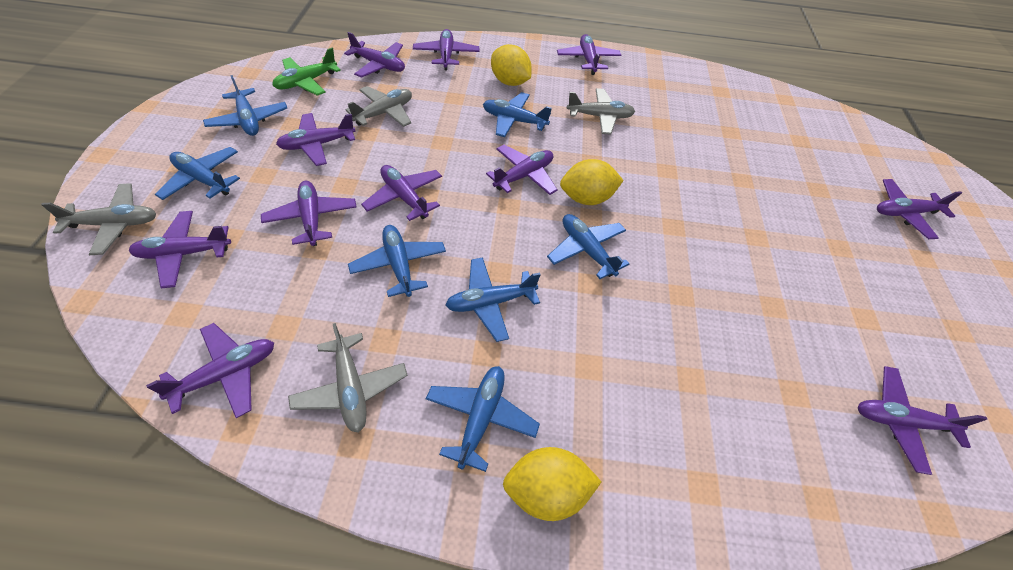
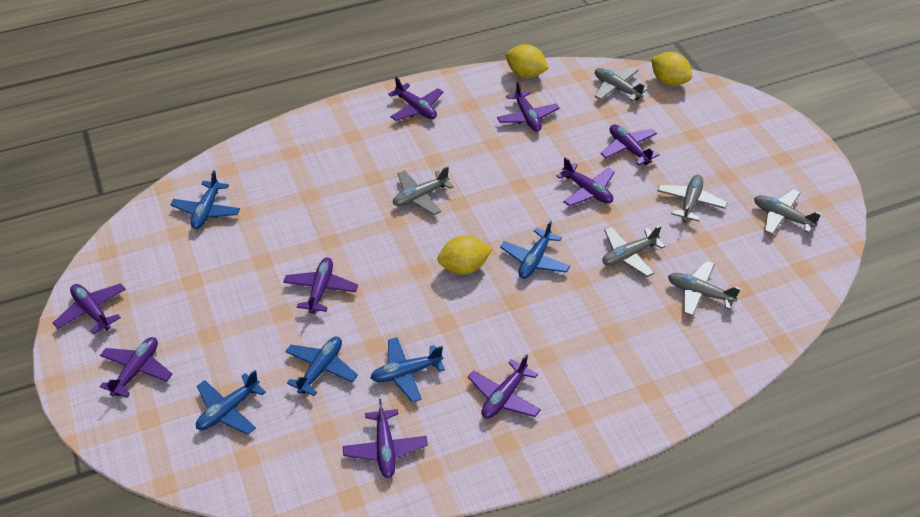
blue plane: [155,147,240,200] [203,75,287,136] [348,225,446,297] [426,366,540,472] [445,257,541,342] [483,92,552,137] [547,214,629,279] = 7 -> [171,170,240,229] [196,370,266,435] [285,337,358,396] [371,337,445,402] [500,220,570,279] = 5
green plane: [272,48,341,96] = 1 -> none = 0
grey plane: [41,183,156,255] [288,323,408,433] [345,86,412,127] [567,88,635,134] = 4 -> [393,167,454,215] [594,67,648,101] [602,225,665,277] [657,175,727,222] [668,261,741,316] [754,189,821,235] = 6
purple plane: [129,211,231,288] [146,323,274,418] [261,181,356,246] [276,113,356,166] [344,32,405,78] [361,165,442,221] [413,29,479,70] [486,145,558,195] [557,34,621,75] [858,366,988,475] [877,179,962,239] = 11 -> [53,283,126,334] [100,337,172,398] [283,258,358,313] [343,399,428,478] [388,77,443,121] [468,354,541,419] [497,81,560,131] [556,157,615,206] [600,124,660,165] = 9

